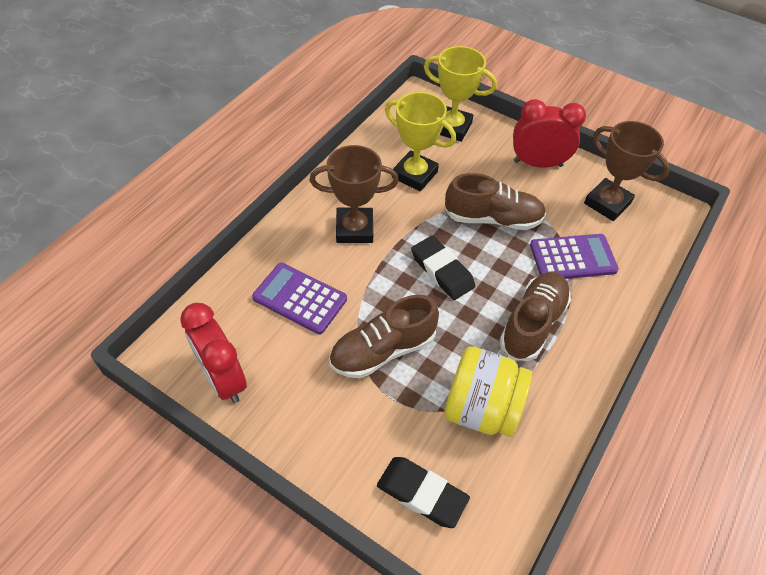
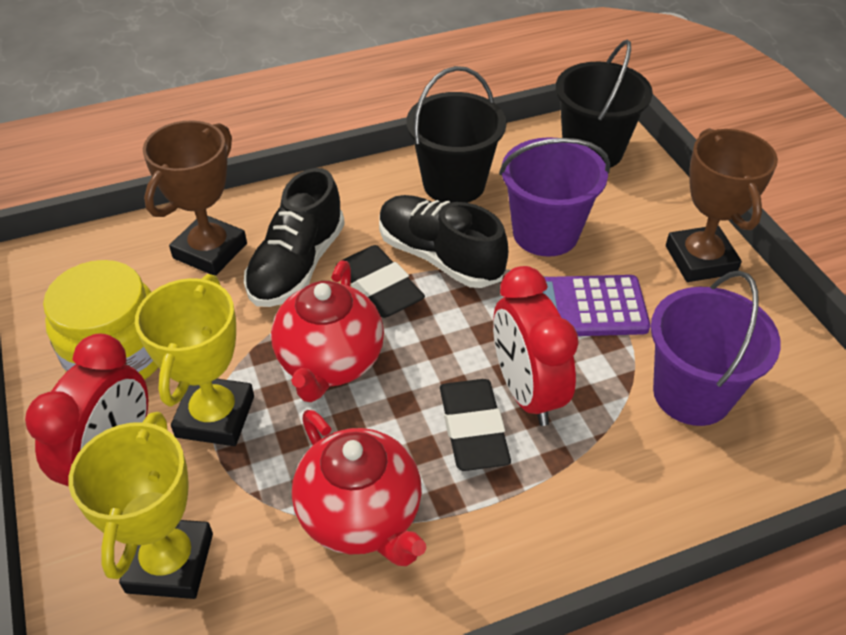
black bucket: none = 0 -> [407,66,506,203] [556,40,653,168] = 2
black shoe: none = 0 -> [244,168,345,307] [379,195,508,288] = 2
brown shoe: [329,295,439,378] [444,173,546,230] [500,272,571,361] = 3 -> none = 0
purple bucket: none = 0 -> [499,137,610,257] [651,270,781,426] = 2
purple calculator: [252,263,347,334] [530,234,619,279] = 2 -> [542,275,650,336] = 1
red teapot: none = 0 -> [271,260,384,402] [292,410,426,566] = 2

